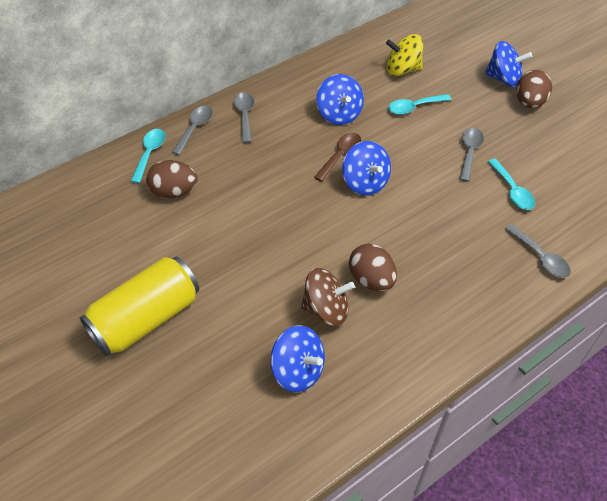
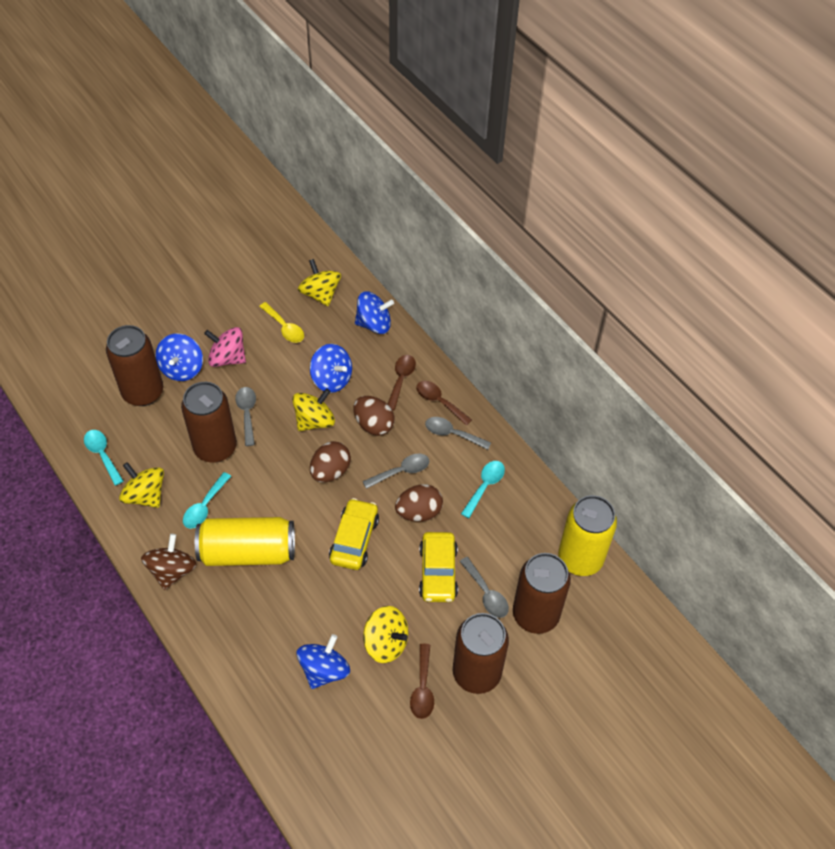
brown can: none = 0 -> [106,325,163,406] [181,382,237,463] [453,613,509,694] [513,553,571,634] = 4
brown spoon: [314,133,361,182] = 1 -> [388,355,416,411] [410,644,434,719] [416,381,472,426] = 3
pink spinning top: none = 0 -> [204,327,246,367] = 1
yellow can: [80,257,199,356] = 1 -> [195,517,295,566] [558,495,617,576] = 2
yellow car: none = 0 -> [329,498,379,570] [419,532,458,602] = 2
yellow spinning top: [386,34,423,76] = 1 -> [119,462,164,508] [292,388,335,431] [298,259,341,306] [363,606,408,663] = 4
yellow spoon: none = 0 -> [259,302,304,343] = 1

